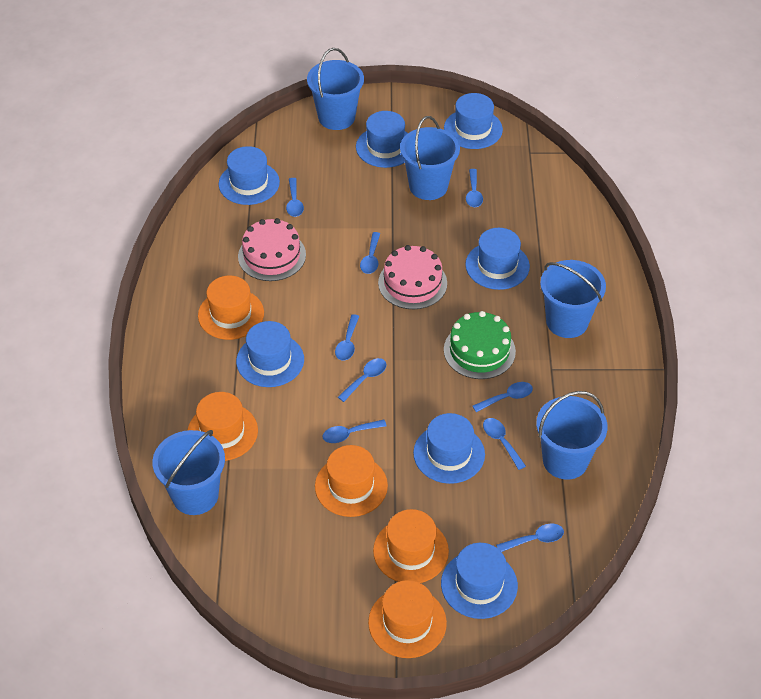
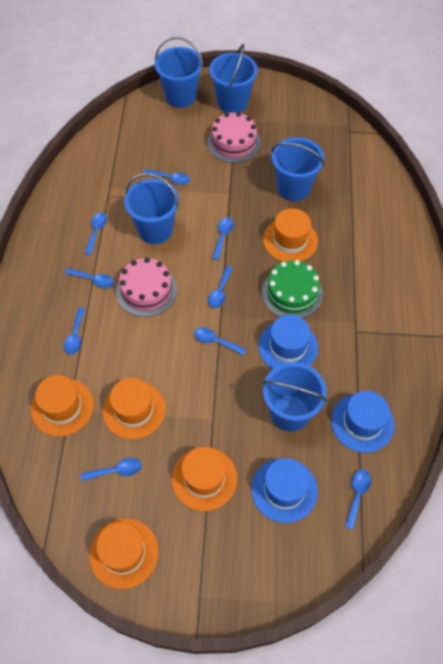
blue hat: [219,146,280,205] [236,321,304,387] [356,111,408,168] [413,413,485,484] [441,543,518,619] [444,93,503,149] [465,228,530,290] = 7 -> [251,458,318,523] [258,315,318,369] [331,391,395,453] = 3

